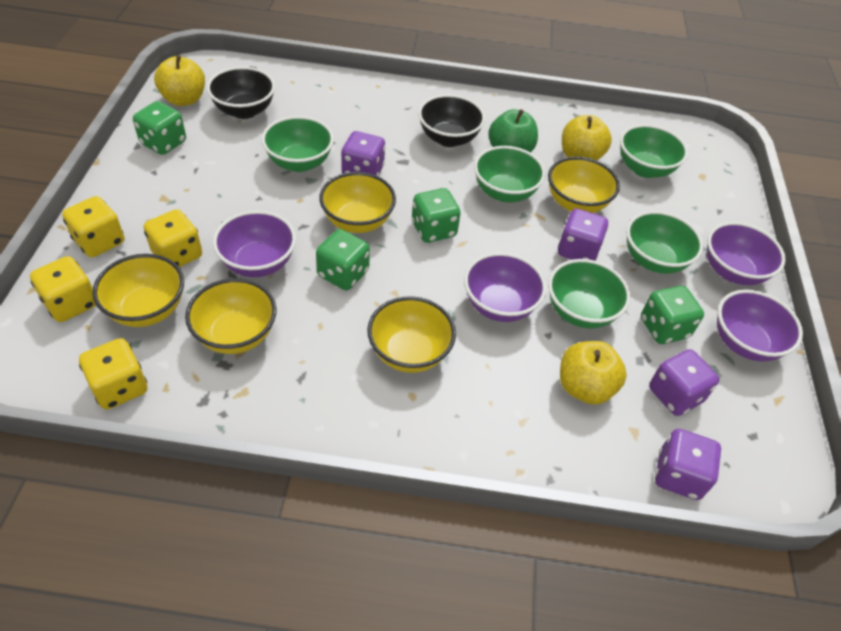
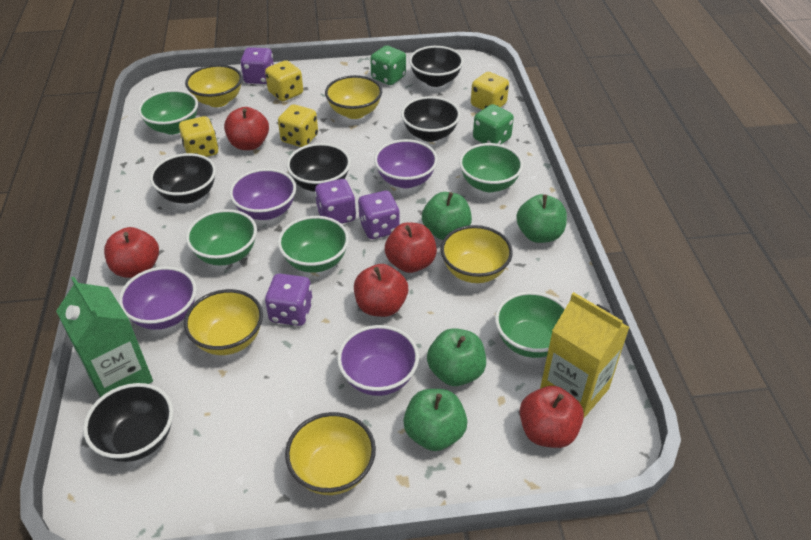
black bowl: [207,67,275,119] [418,94,485,147] = 2 -> [83,383,173,462] [150,153,216,204] [287,143,351,192] [401,96,461,142] [409,46,464,87] = 5
green apple: [488,109,538,153] = 1 -> [403,389,467,451] [422,192,472,240] [427,328,486,386] [516,194,567,243] = 4
green carton: none = 0 -> [56,277,153,397] = 1
green dice: [133,101,186,155] [316,229,370,290] [412,188,461,243] [641,286,704,344] = 4 -> [370,45,406,85] [473,104,514,144] = 2
red apple: none = 0 -> [104,227,159,278] [224,107,269,150] [354,264,408,317] [385,222,437,273] [520,386,584,448] = 5
yellow apple: [154,55,205,106] [560,341,627,405] [562,115,612,160] = 3 -> none = 0
yellow carton: none = 0 -> [540,292,630,418] = 1

